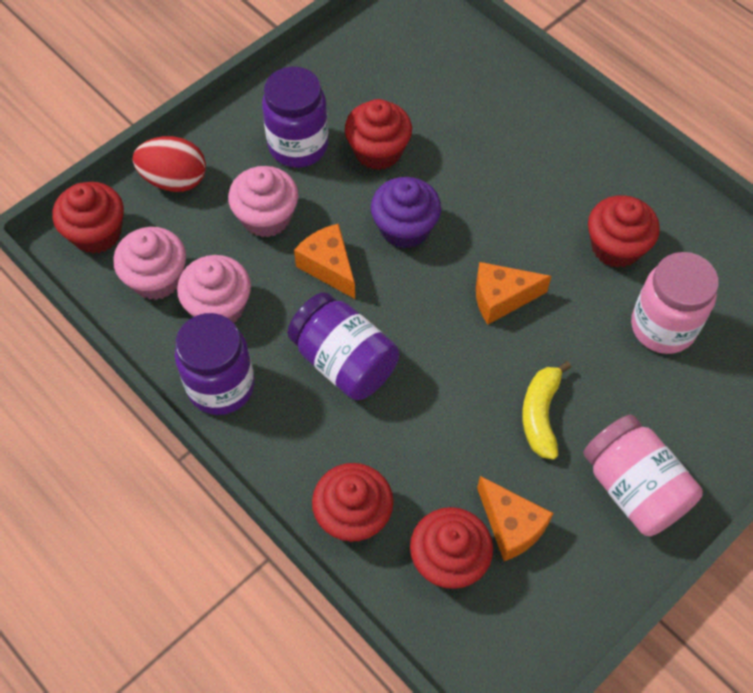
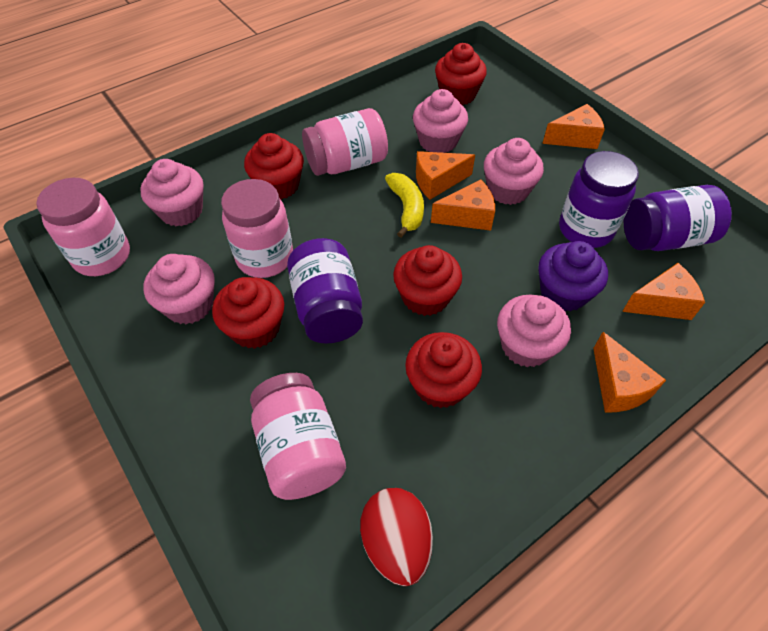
orange cheese: [294,224,355,299] [476,262,551,324] [477,476,553,561] = 3 -> [416,151,475,200] [431,180,495,231] [542,104,605,149] [593,332,666,413] [622,263,705,320] = 5
pink cupcake: [113,227,186,300] [177,255,251,322] [228,166,298,237] = 3 -> [140,159,204,226] [143,254,215,324] [413,89,468,153] [484,138,544,205] [497,295,571,367] = 5
pink jar: [583,414,703,536] [631,252,719,354] = 2 -> [36,178,130,276] [221,179,293,278] [250,373,346,500] [302,108,388,176] = 4

